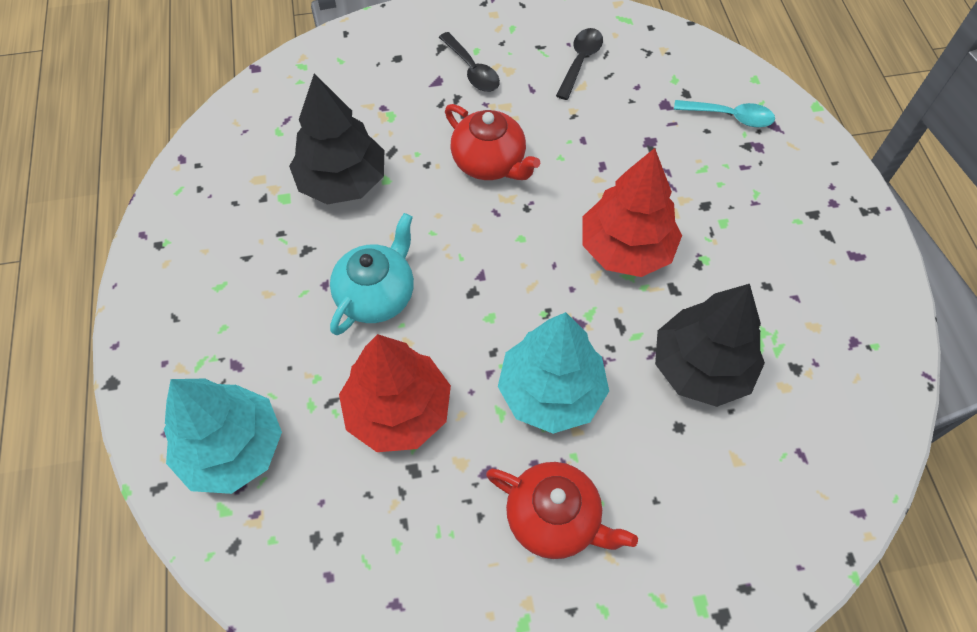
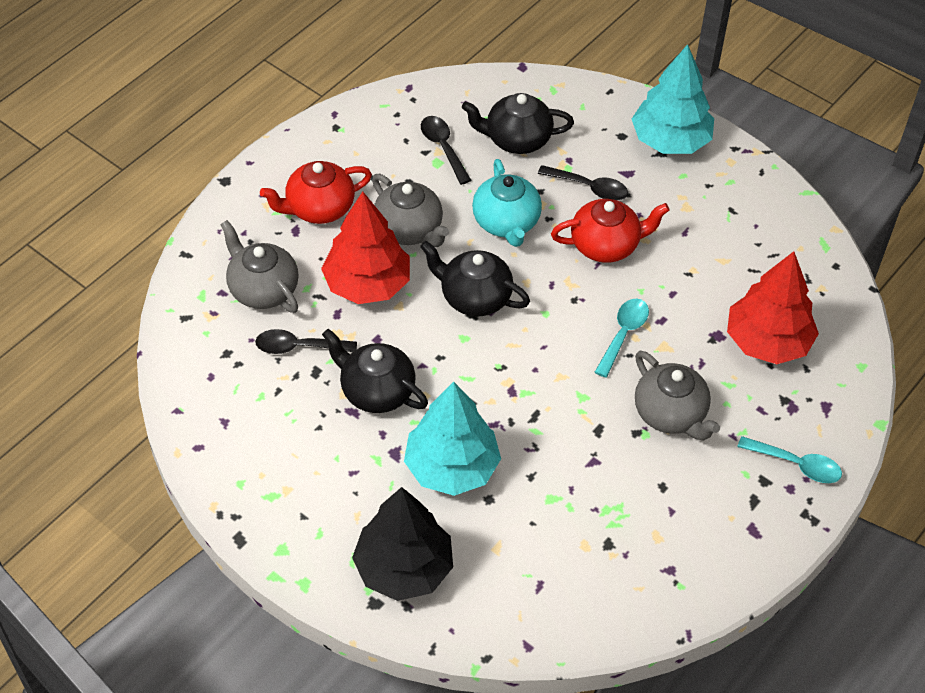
black spoon: [439,32,500,92] [556,28,603,100] = 2 -> [255,329,357,354] [421,116,471,185] [538,165,628,200] = 3
black teapot: none = 0 -> [322,329,428,413] [420,241,530,317] [462,93,574,154] = 3
black tree: [289,73,384,204] [655,284,765,407] = 2 -> [352,487,453,601] = 1
grey teapot: none = 0 -> [220,220,299,313] [372,174,449,247] [635,351,720,441] = 3
turquoise spoon: [674,100,775,128] = 1 -> [595,298,649,378] [737,436,842,483] = 2

